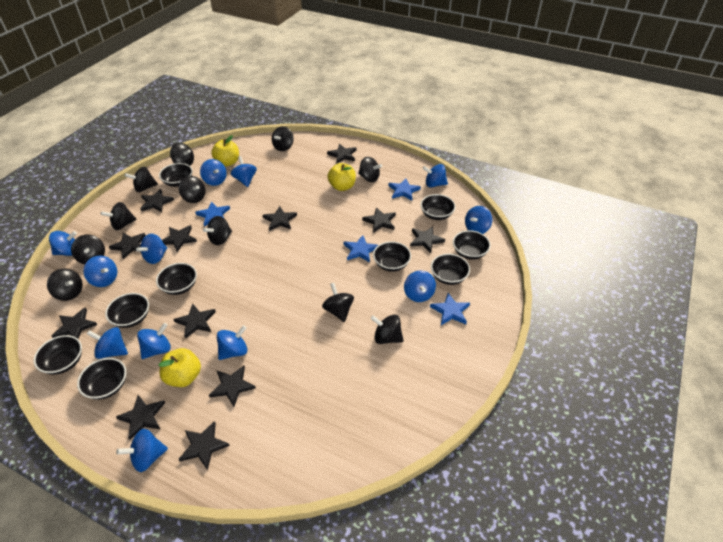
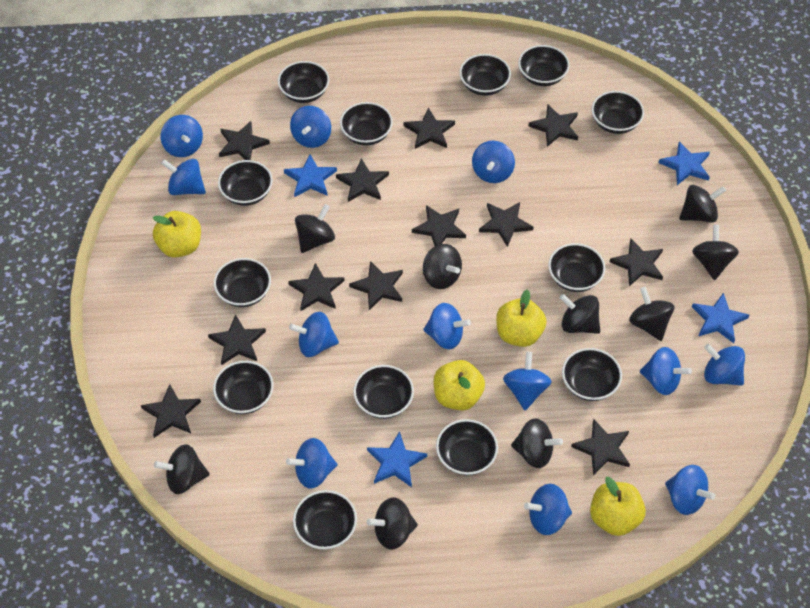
black bowl: [34,335,82,375] [77,358,126,400] [105,293,149,328] [156,263,197,295] [159,163,193,187] [373,241,411,272] [420,194,456,220] [431,254,470,285] [453,230,491,260] = 9 -> [213,361,274,414] [214,258,271,307] [218,160,273,206] [278,61,329,103] [293,490,357,550] [340,102,393,146] [353,365,414,419] [436,419,498,476] [459,54,511,96] [518,45,570,86] [548,243,606,292] [562,348,622,401] [592,91,644,134] = 13
black spinning top: [47,268,83,301] [71,234,105,264] [101,202,137,230] [125,167,158,192] [170,143,194,166] [179,176,205,203] [203,216,232,245] [272,126,294,151] [322,283,354,322] [358,157,382,182] [370,315,404,344] = 11 -> [154,444,210,494] [295,204,335,253] [366,497,418,550] [423,244,462,289] [511,418,563,468] [560,294,600,334] [629,287,674,341] [679,185,726,223] [692,225,739,280] = 9
yellow apple: [159,348,201,387] [211,135,239,166] [328,163,356,191] = 3 -> [153,211,201,258] [434,360,485,410] [496,289,547,347] [590,477,646,536] = 4

